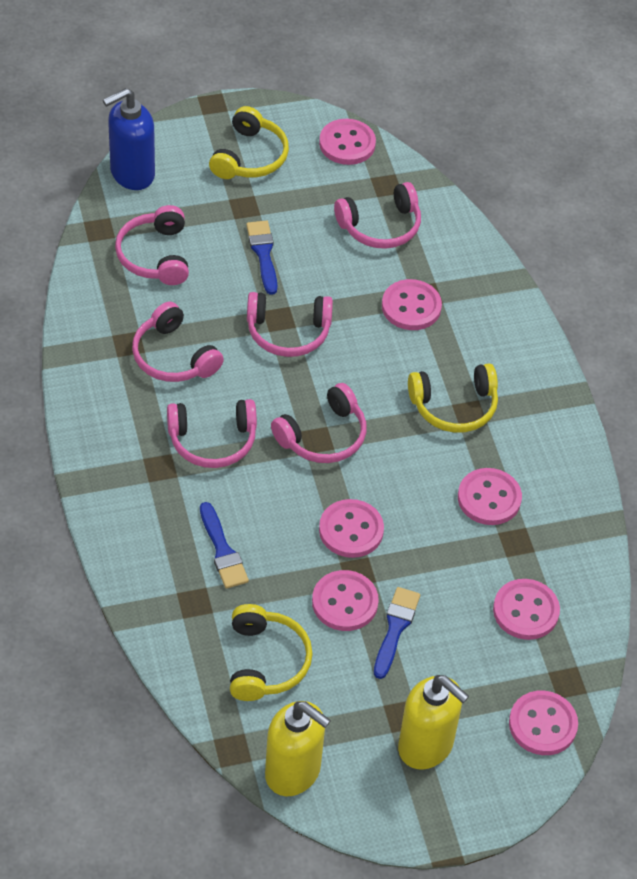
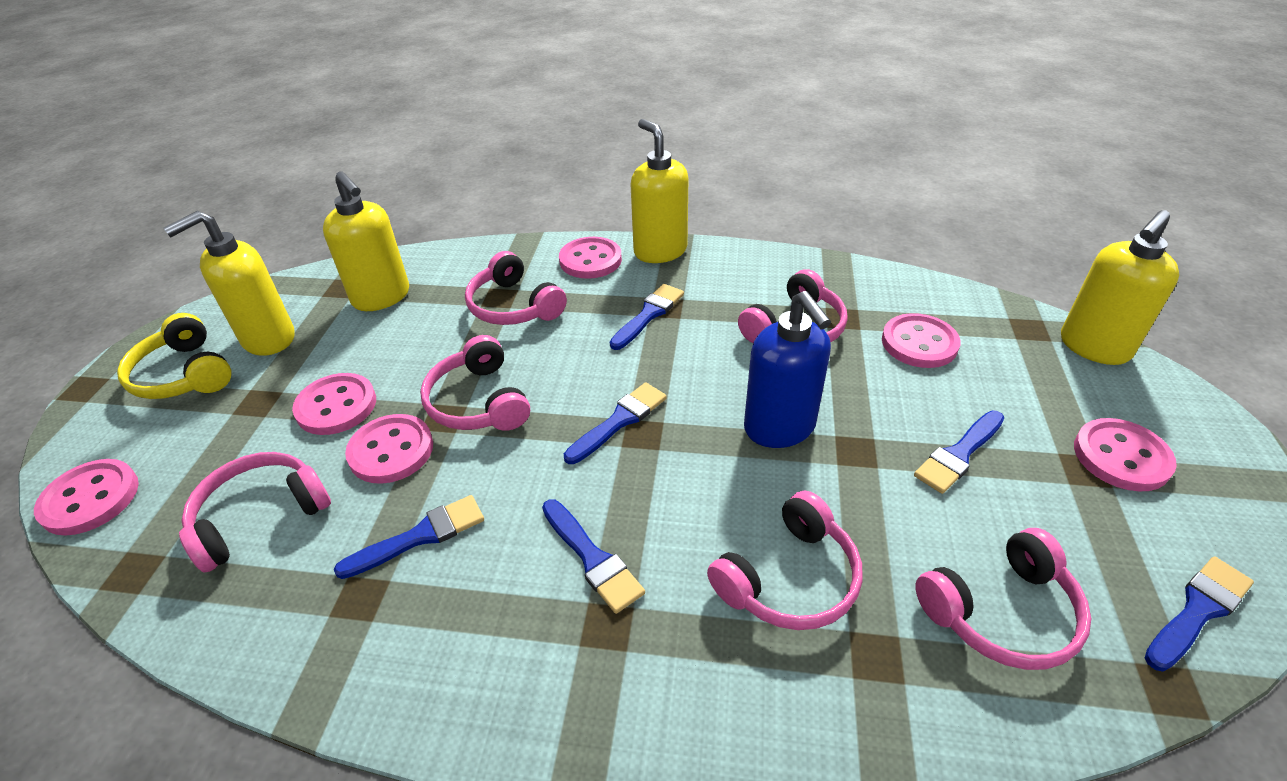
blue brush: [200,502,249,589] [246,220,277,295] [374,587,420,679] = 3 -> [334,495,484,579] [542,499,645,614] [564,382,667,464] [610,284,684,350] [914,411,1005,494] [1145,556,1254,672] = 6
pink button: [312,570,379,631] [319,119,376,165] [319,499,384,558] [382,279,442,330] [458,468,522,525] [493,579,560,640] [509,691,578,755] = 7 -> [34,459,139,536] [292,373,376,435] [345,414,433,484] [559,237,622,279] [882,313,961,368] [1074,418,1177,491] = 6
yellow headphones: [209,106,289,179] [230,604,313,701] [408,363,498,433] = 3 -> [117,313,232,399] = 1
yellow soap dispenser: [265,701,331,796] [398,675,469,770] = 2 -> [163,211,295,356] [323,172,409,311] [630,119,689,263] [1061,210,1179,365] = 4

